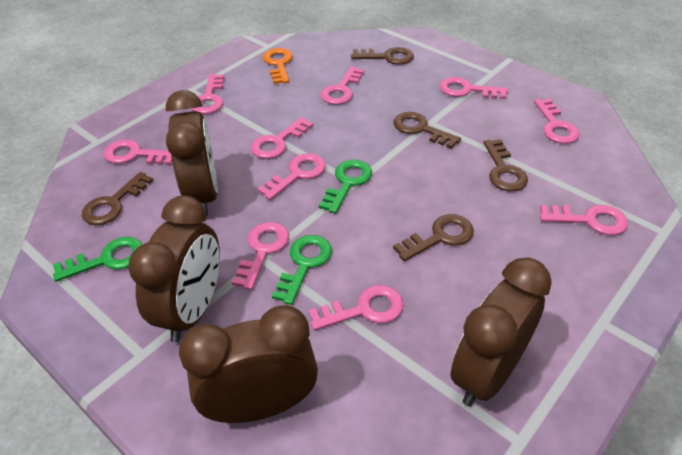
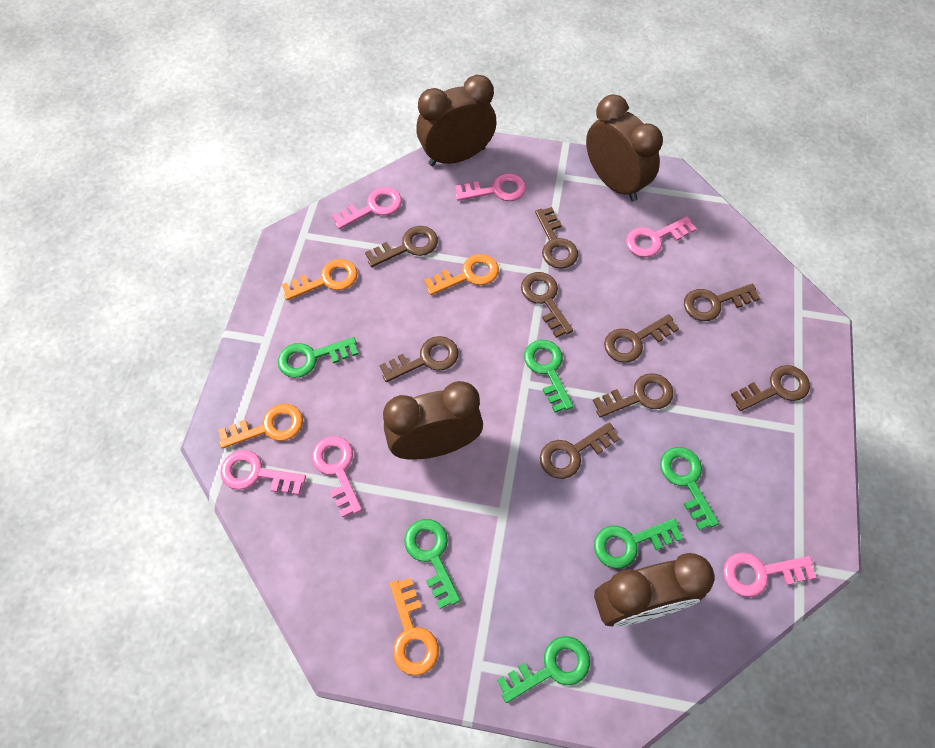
brown key: [82,172,154,225] [351,47,414,65] [393,112,461,149] [393,214,474,261] [483,139,528,191] = 5 -> [365,226,438,267] [379,336,458,382] [521,272,573,338] [535,207,578,269] [540,422,620,479] [593,373,673,418] [604,314,679,363] [684,284,760,321] [731,365,810,411] = 9
green key: [53,237,143,282] [272,235,332,305] [319,160,372,214] = 3 -> [278,337,358,378] [404,519,460,609] [497,636,590,703] [524,340,573,412] [594,518,683,569] [660,447,719,530] = 6
orange key: [263,48,293,84] = 1 -> [218,404,303,449] [282,259,358,300] [390,578,439,676] [424,254,499,295] = 4
pink key: [104,140,172,165] [191,74,224,114] [232,222,289,290] [251,117,313,159] [258,153,326,200] [309,285,404,330] [321,67,364,105] [440,77,508,99] [534,99,580,144] [540,205,628,235] = 10 -> [220,450,306,495] [312,436,362,517] [332,187,402,229] [455,173,526,201] [626,216,696,257] [723,552,816,597] = 6

